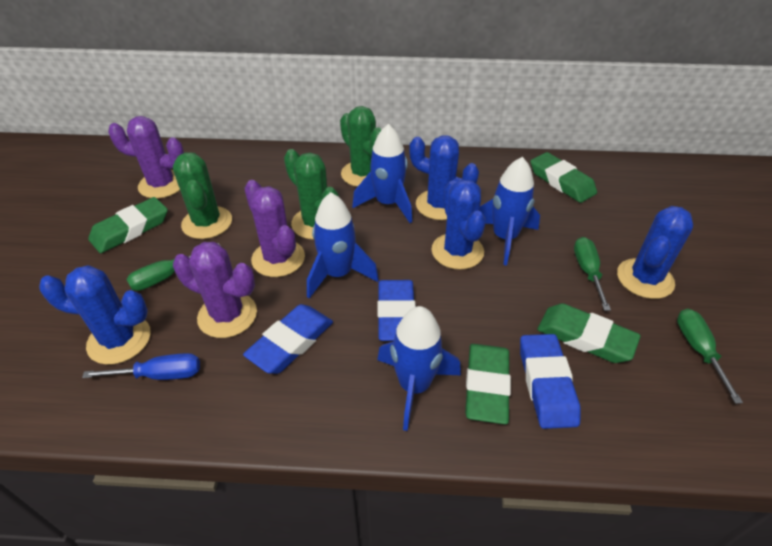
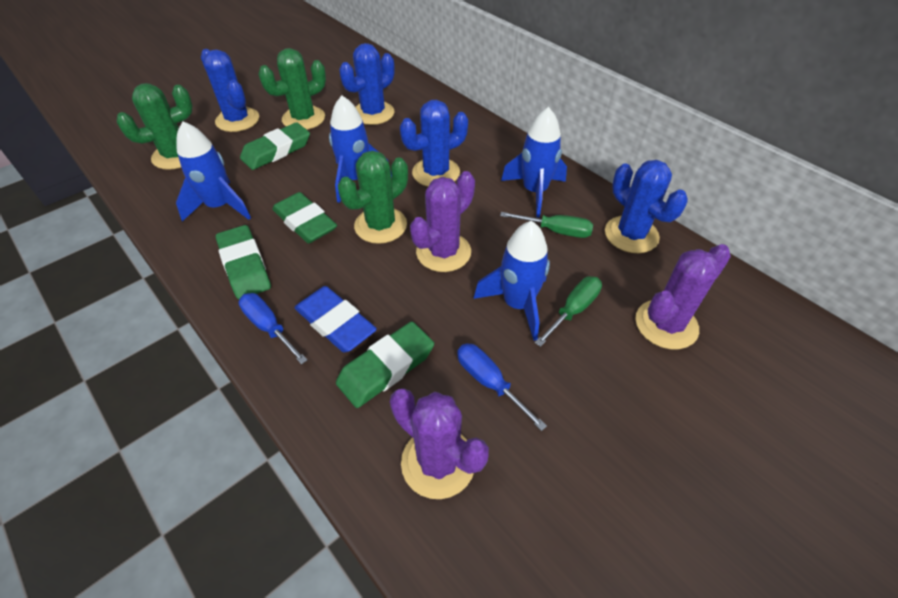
blue eraser: [243,304,333,374] [377,280,416,341] [520,334,581,429] = 3 -> [294,286,377,353] = 1
blue screwdriver: [82,353,200,380] = 1 -> [239,293,308,364] [457,344,547,431] = 2
green screwdriver: [126,243,220,291] [574,237,611,311] [677,309,743,404] = 3 -> [500,212,593,238] [535,276,602,347] = 2

